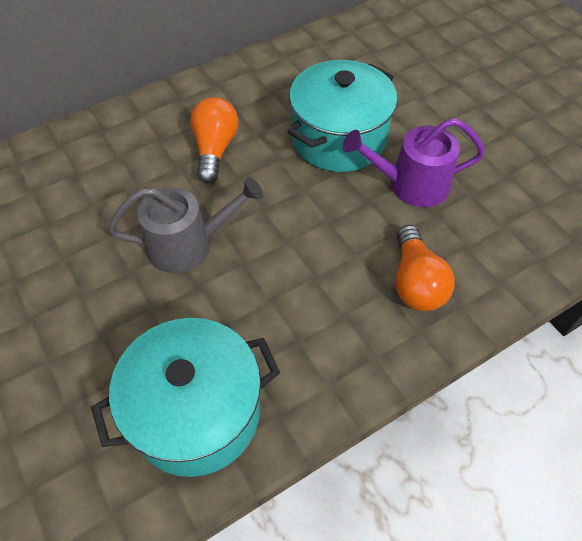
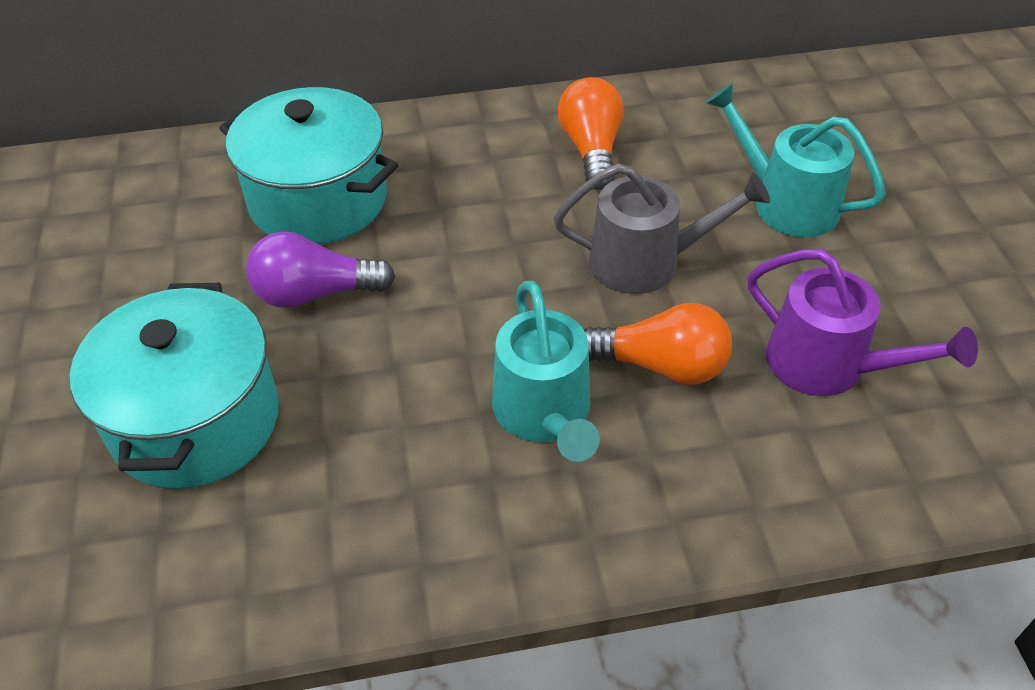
purple light bulb: none = 0 -> [246,232,395,308] = 1
turquoise watering can: none = 0 -> [492,281,600,462] [706,83,886,237] = 2

